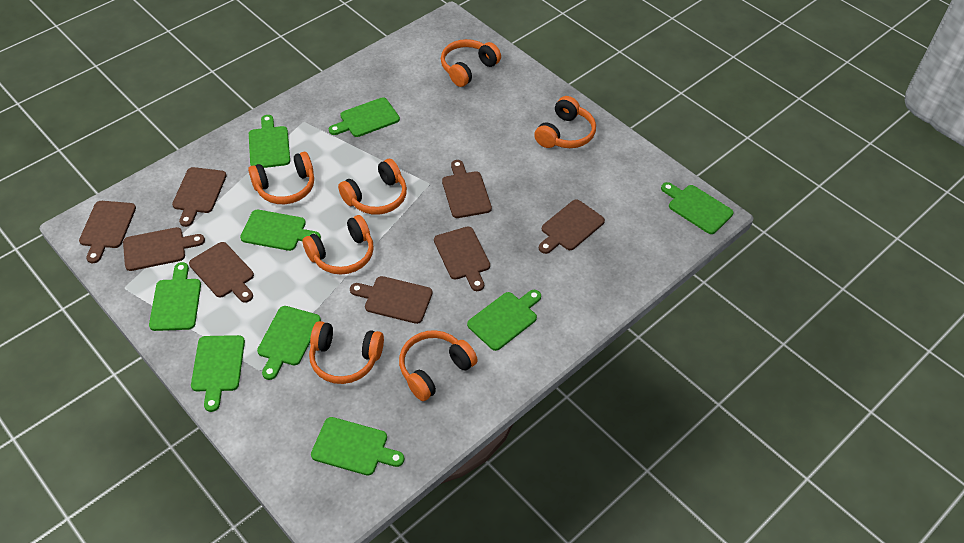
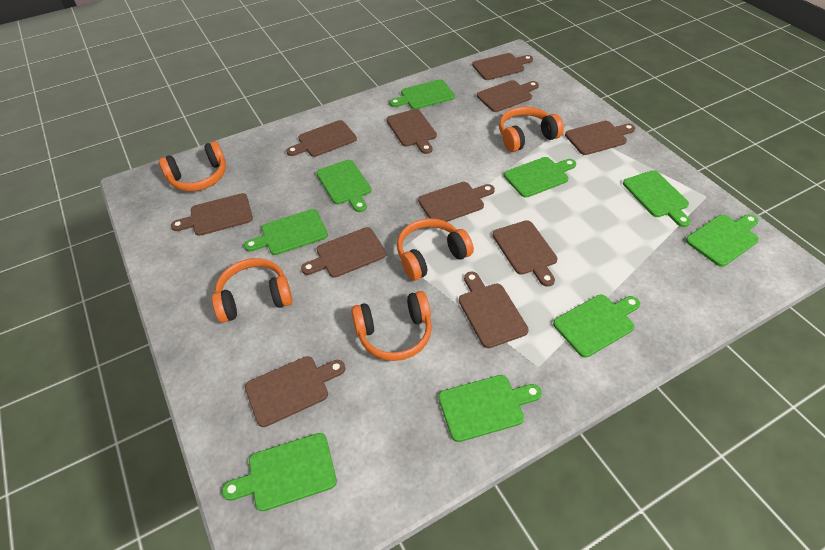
brown cutting board: [79,201,136,263] [123,227,205,271] [172,167,227,227] [189,242,254,303] [350,276,432,324] [434,227,490,291] [442,160,492,218] [539,199,605,254] = 8 -> [171,193,253,236] [245,356,345,427] [286,120,357,157] [301,227,386,278] [386,109,437,154] [418,182,495,222] [459,272,529,348] [472,53,533,80] [477,80,539,112] [492,220,557,287] [565,121,635,155] = 11
orange headphones: [248,152,314,204] [302,215,374,275] [309,321,384,384] [338,159,407,215] [399,330,478,401] [441,39,501,87] [534,96,596,148] = 7 -> [159,141,226,192] [212,258,293,323] [351,291,432,361] [397,218,474,281] [499,107,564,152] = 5

